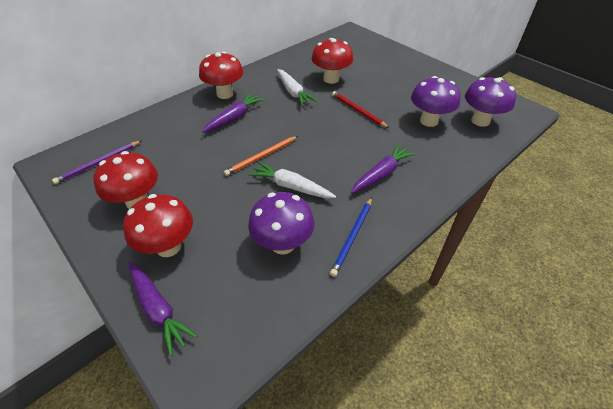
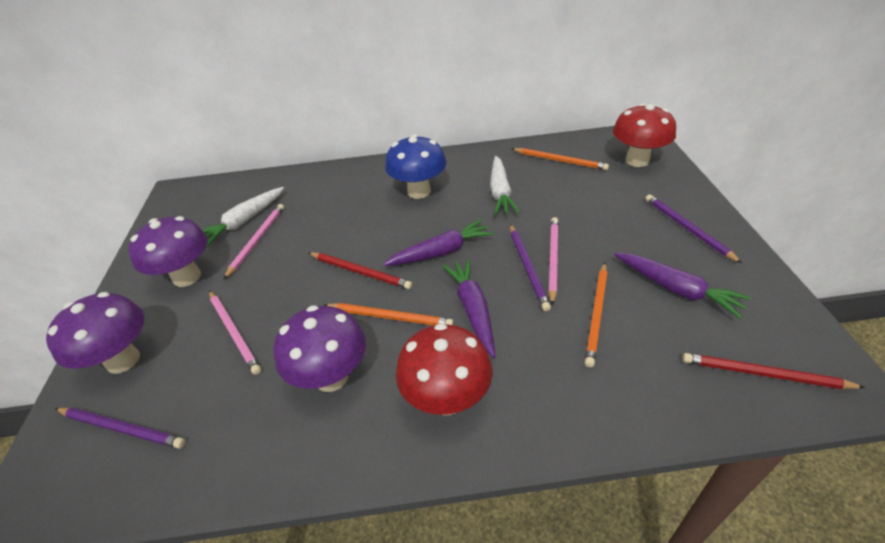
blue mushroom: none = 0 -> [385,134,447,199] = 1
blue pencil: [330,197,372,277] = 1 -> none = 0
orange pencil: [224,136,298,176] = 1 -> [324,303,453,325] [512,148,609,170] [585,262,607,367] = 3
pink pencil: none = 0 -> [209,291,261,375] [224,204,284,279] [549,217,559,306] = 3
purple pencil: [52,140,142,184] = 1 -> [55,408,186,449] [510,224,551,311] [645,194,742,263] = 3
red mushroom: [94,151,158,209] [123,194,193,257] [199,52,244,99] [312,38,353,84] = 4 -> [396,323,492,415] [613,103,676,167] = 2
red pencil: [332,91,389,128] = 1 -> [309,252,412,289] [682,353,865,389] = 2

